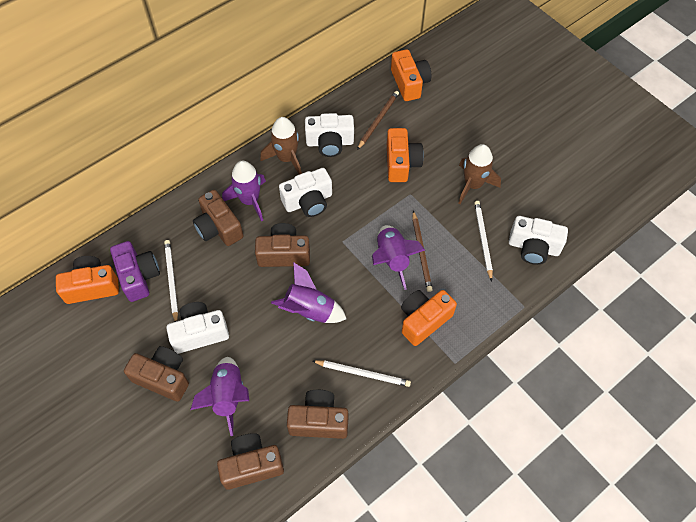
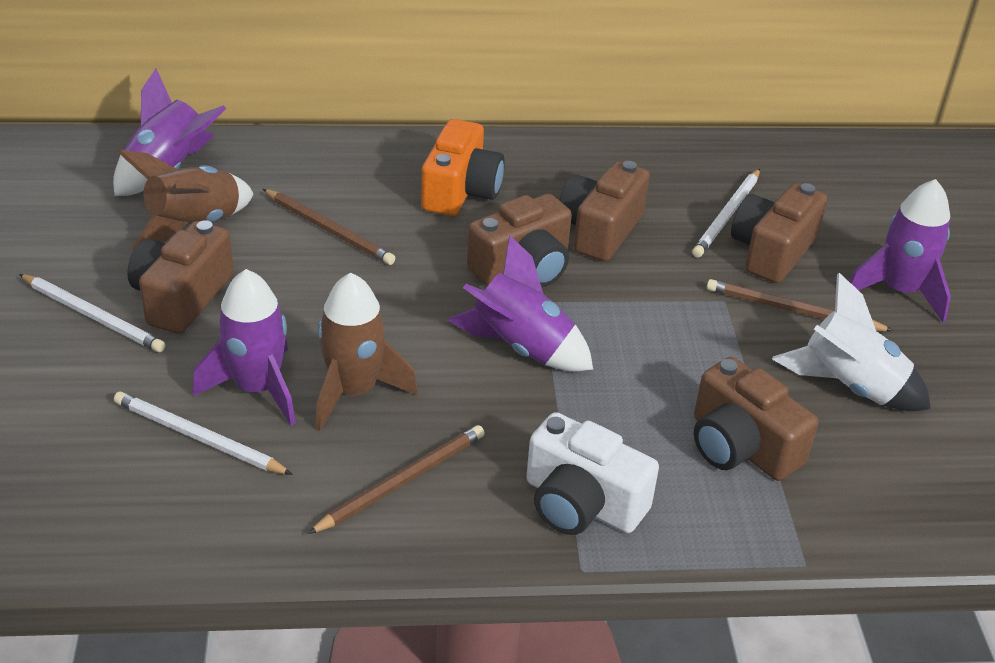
brown pencil: [357,91,399,150] [412,211,433,292] = 2 -> [263,189,395,265] [308,425,485,534] [707,279,894,331] = 3
orange camera: [56,256,119,304] [387,128,424,182] [391,49,431,101] [401,290,457,346] = 4 -> [421,119,505,216] = 1
purple camera: [110,241,160,302] = 1 -> none = 0
white camera: [166,302,229,354] [279,168,332,217] [305,113,354,157] [509,216,568,265] = 4 -> [526,412,659,535] = 1
white rocket: none = 0 -> [772,273,931,411] = 1

